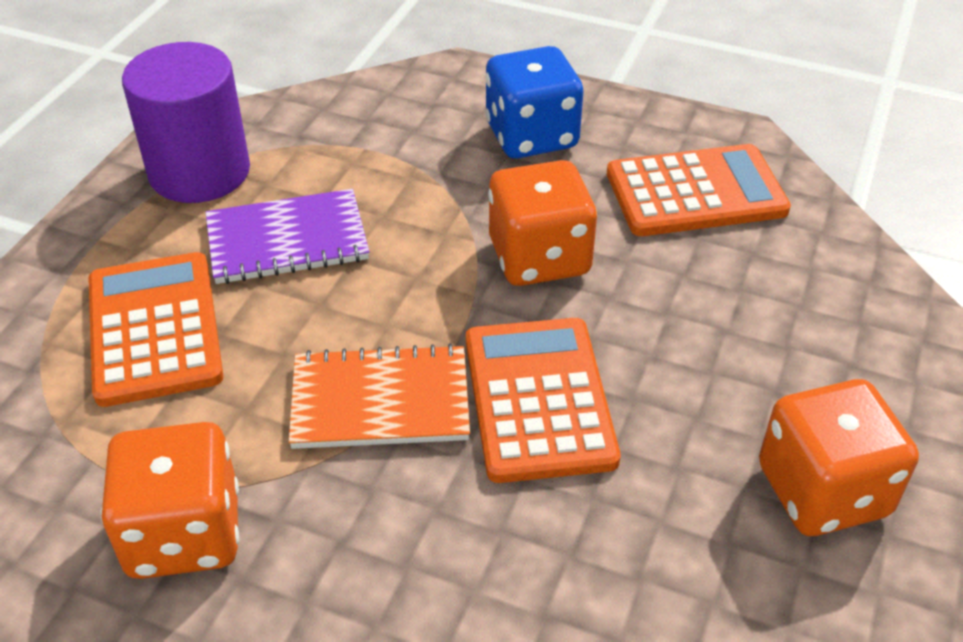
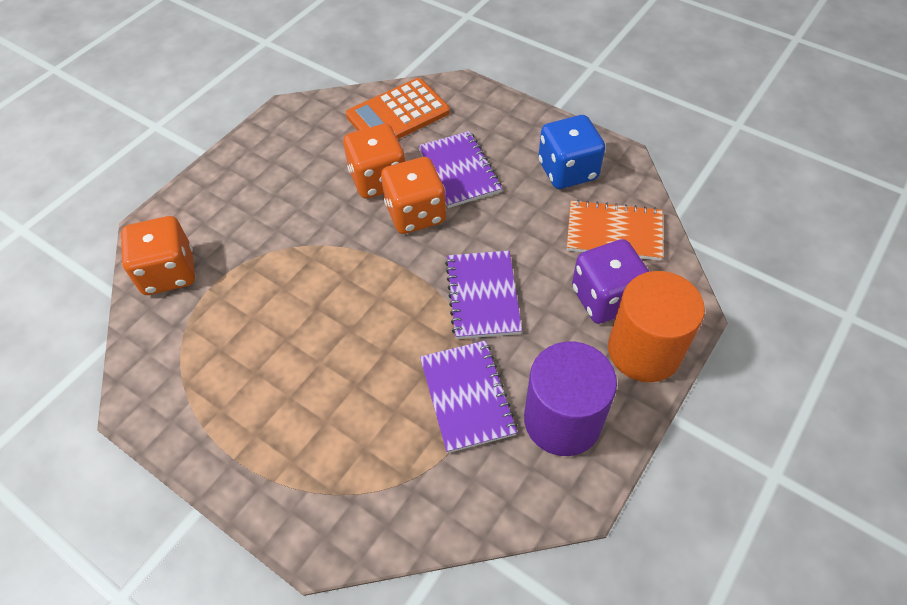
orange calculator: [89,252,223,407] [466,318,621,483] [607,144,791,236] = 3 -> [346,78,450,139] = 1
orange cylinder: none = 0 -> [608,271,705,382] = 1
purple dice: none = 0 -> [572,239,650,324] = 1
purple notebook: [205,189,369,284] = 1 -> [418,131,502,208] [420,340,518,453] [445,250,522,339] = 3

